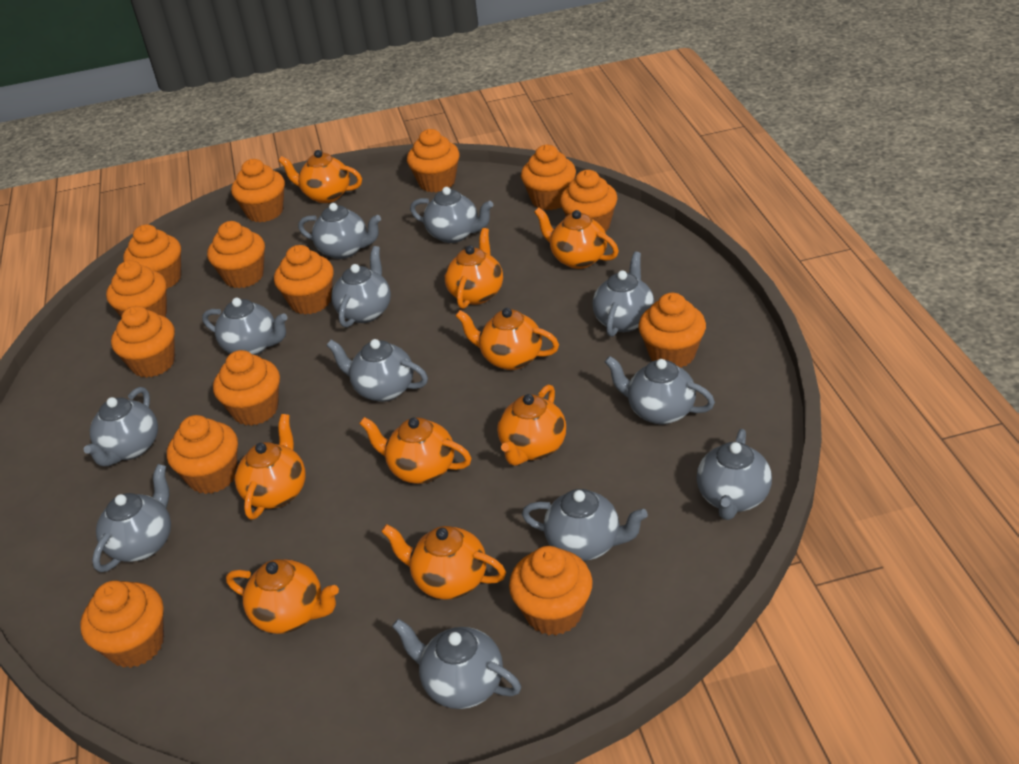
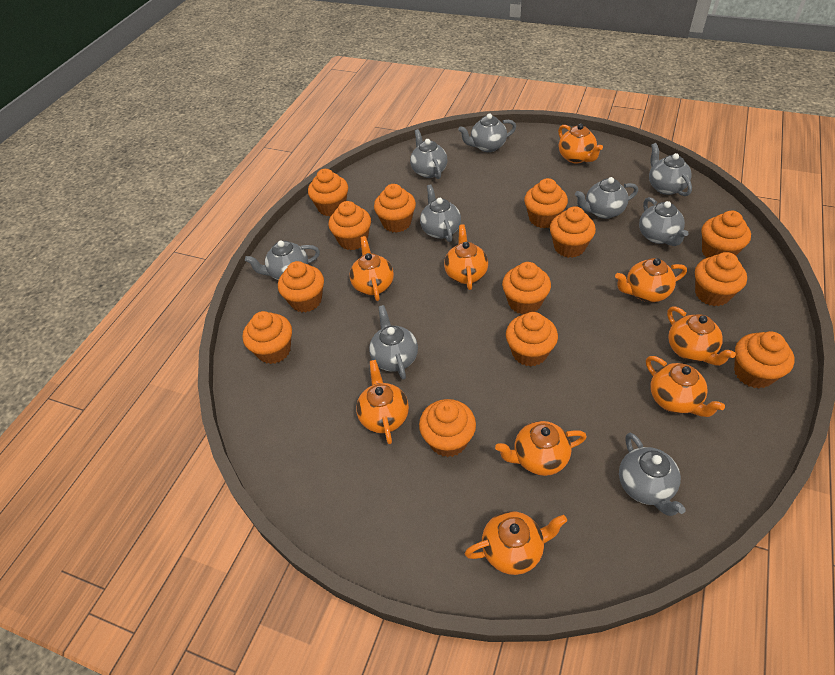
grey teapot: [84,387,158,466] [92,464,171,572] [202,298,288,355] [298,203,381,259] [326,339,428,402] [331,246,391,328] [392,619,521,709] [410,187,493,243] [522,489,648,561] [593,252,654,337] [605,356,715,425] [697,429,772,520] = 12 -> [245,240,320,280] [369,305,418,380] [410,129,447,179] [420,184,461,242] [458,113,516,152] [575,177,638,219] [619,433,686,516] [639,197,689,246] [649,143,692,196] = 9
orange cupcake: [80,580,164,668] [106,260,167,318] [111,306,175,378] [123,224,181,289] [167,415,238,494] [207,221,265,288] [213,350,280,426] [231,159,285,222] [274,245,334,314] [407,129,460,192] [509,546,593,635] [521,145,576,210] [560,170,618,232] [638,293,706,368] = 14 -> [243,311,292,364] [278,261,324,312] [308,169,348,216] [328,201,371,250] [374,184,416,233] [419,399,476,457] [502,262,551,314] [506,312,558,367] [524,178,568,228] [550,206,596,258] [695,252,747,306] [701,211,751,258] [734,331,794,388] = 13

